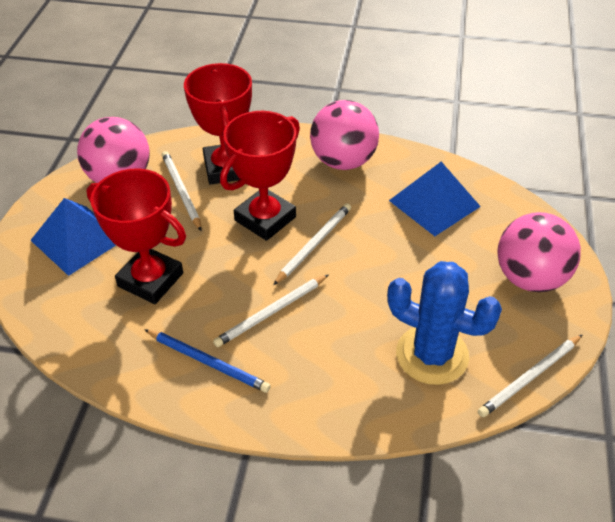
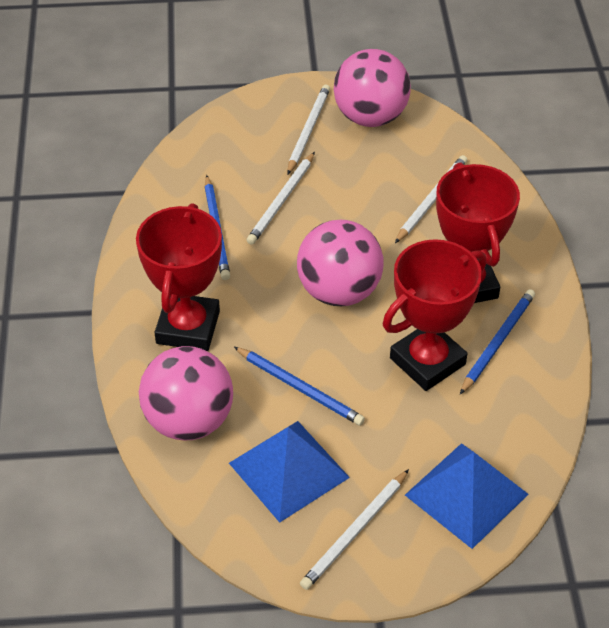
blue cactus: [387,261,502,385] = 1 -> none = 0
blue pencil: [144,329,271,393] = 1 -> [205,175,230,280] [234,347,365,426] [460,289,535,394] = 3

